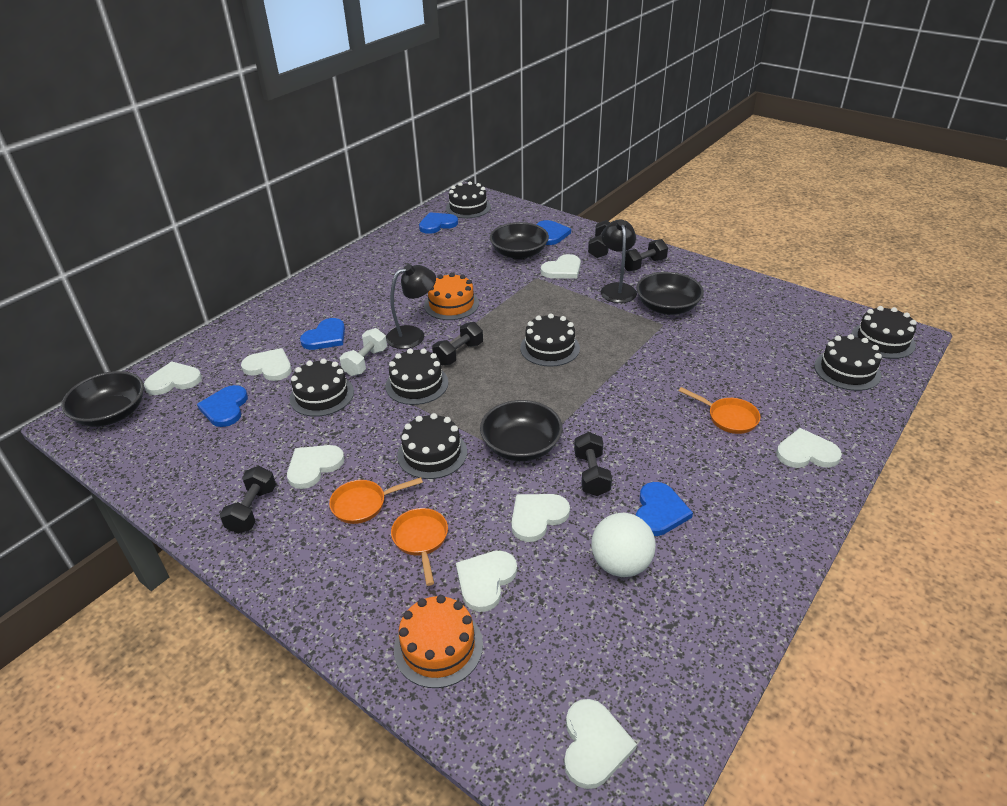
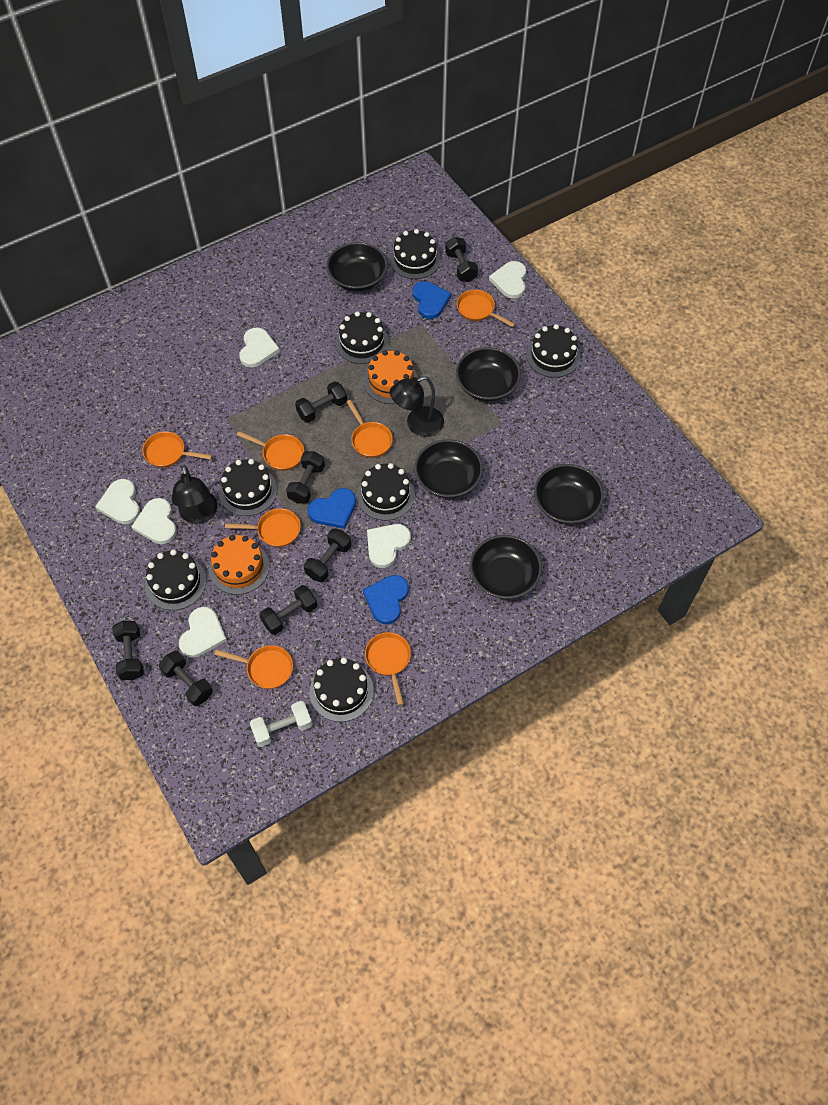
black bowl: [61,371,144,427] [480,400,563,461] [490,222,549,260] [636,272,704,315] = 4 -> [326,242,388,292] [414,439,483,498] [456,347,521,401] [470,535,542,599] [534,464,604,524] = 5
black dumbbell: [219,466,276,534] [432,322,483,365] [574,432,612,496] [588,220,610,258] [625,239,668,271] = 5 -> [112,621,144,680] [159,651,213,706] [260,585,317,635] [286,451,325,504] [295,381,347,423] [304,528,351,582] [445,237,478,282] = 7
blue heart: [197,385,248,427] [300,318,345,350] [419,212,458,234] [536,220,571,245] [636,482,693,536] = 5 -> [307,488,356,529] [363,575,409,624] [413,281,451,319] = 3
orange pan: [329,477,423,524] [391,508,448,586] [679,387,760,434] = 3 -> [142,431,212,468] [214,645,293,689] [225,508,301,547] [237,431,304,471] [347,400,393,458] [365,632,411,706] [457,290,515,327] = 7
white ball: [591,513,656,577] = 1 -> none = 0
white heart: [144,361,202,395] [241,348,291,381] [287,445,344,489] [456,550,517,612] [511,494,570,542] [541,254,581,279] [564,699,637,789] [776,428,842,468] = 8 -> [95,479,140,524] [132,498,177,544] [179,607,227,658] [239,328,280,367] [367,524,411,568] [489,261,526,299] = 6

